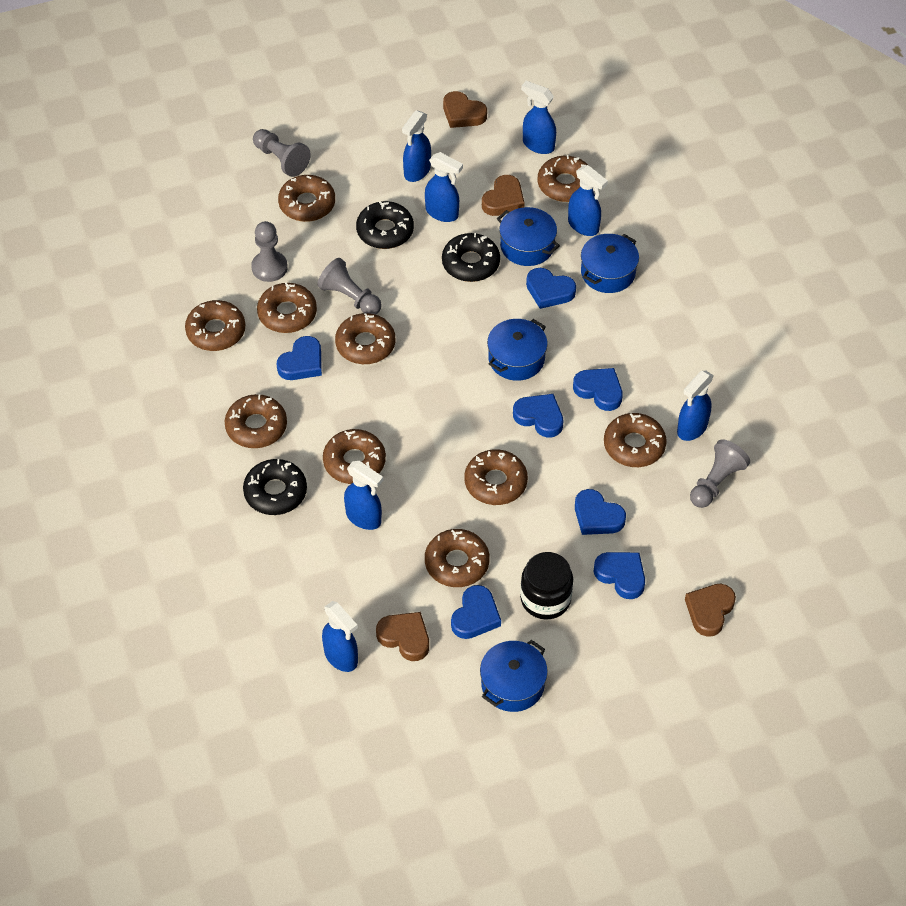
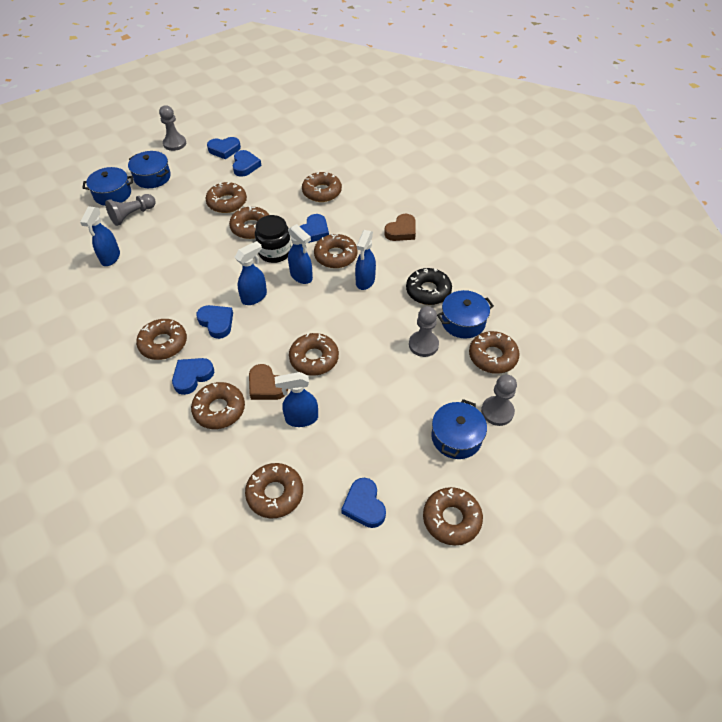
black donut: [243,459,307,515] [356,201,414,249] [442,233,500,282] = 3 -> [406,268,452,305] = 1
blue heart: [277,336,322,380] [451,585,501,639] [513,394,563,438] [526,268,576,309] [573,368,623,411] [575,489,626,535] [593,552,645,599] = 7 -> [172,358,214,395] [196,305,233,339] [207,137,241,160] [233,150,262,177] [299,214,329,243] [341,478,386,528] = 6
blue spray bottle: [322,601,358,672] [344,461,383,530] [402,110,431,182] [425,152,463,222] [521,81,556,154] [568,165,608,236] [677,371,714,441] = 7 -> [80,206,120,266] [235,241,267,305] [275,372,318,427] [288,224,313,284] [355,230,376,290] = 5
brown heart: [376,612,429,661] [443,91,487,128] [482,175,525,216] [685,584,736,637] = 4 -> [249,364,288,400] [384,214,416,241] = 2

